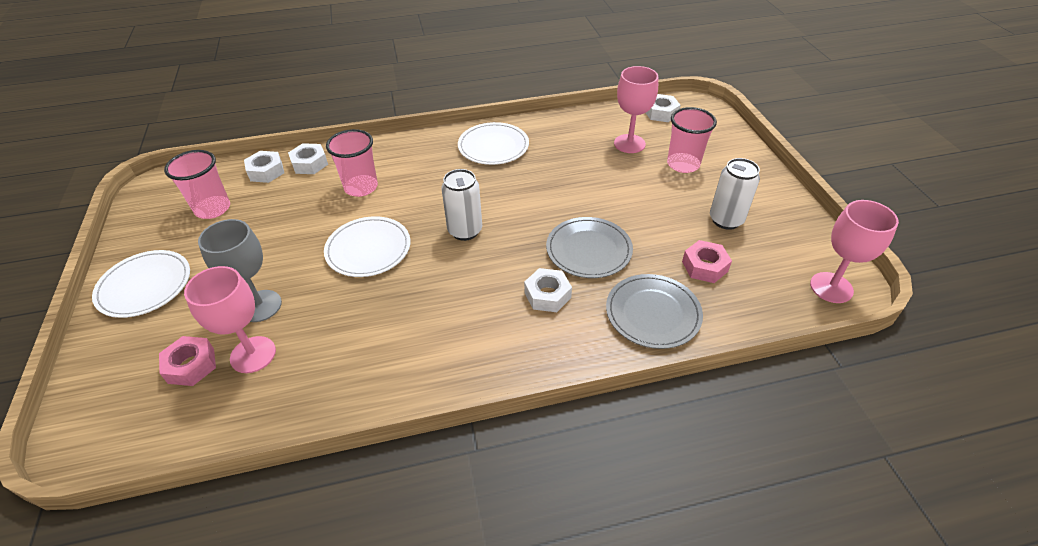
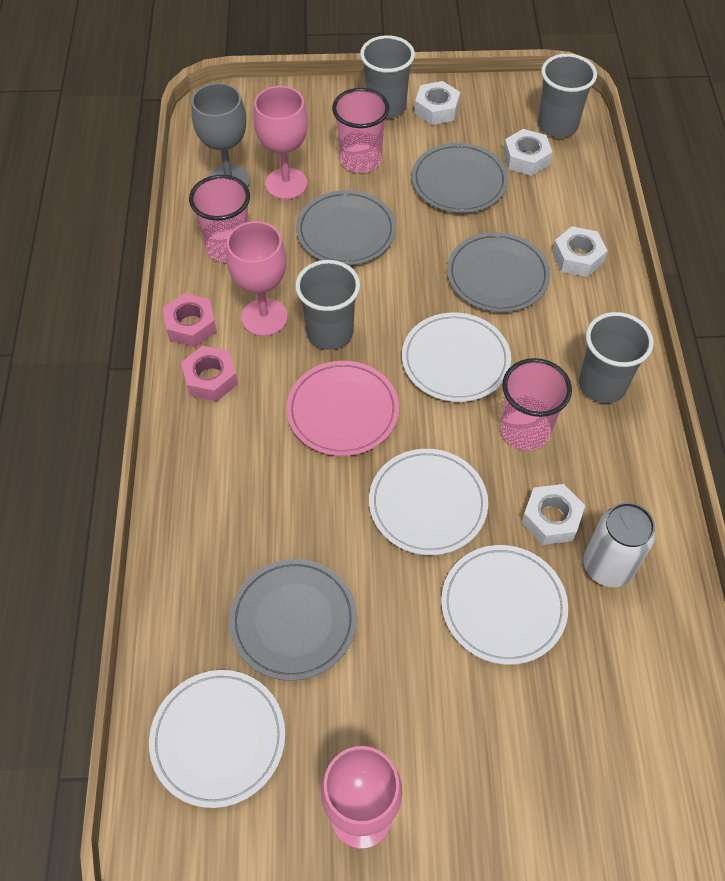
grey cup: none = 0 -> [295,260,360,350] [360,35,415,119] [538,54,597,138] [579,312,654,403] = 4
grey plate: [546,217,633,278] [606,274,703,349] = 2 -> [229,559,357,681] [296,190,396,266] [412,143,508,213] [447,232,550,312] = 4
pink plate: none = 0 -> [286,361,399,456] = 1
white can: [441,169,482,241] [710,158,760,230] = 2 -> [583,502,656,587] = 1
white plate: [92,250,190,318] [324,216,410,277] [458,122,529,165] = 3 -> [149,670,285,808] [369,449,488,555] [402,312,511,402] [441,545,568,665] = 4

